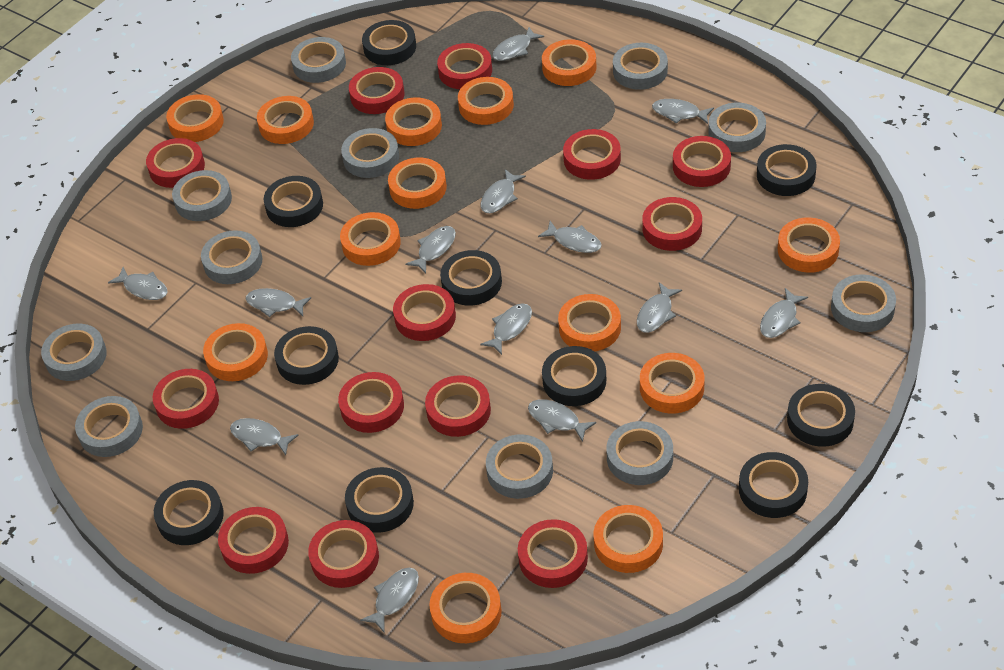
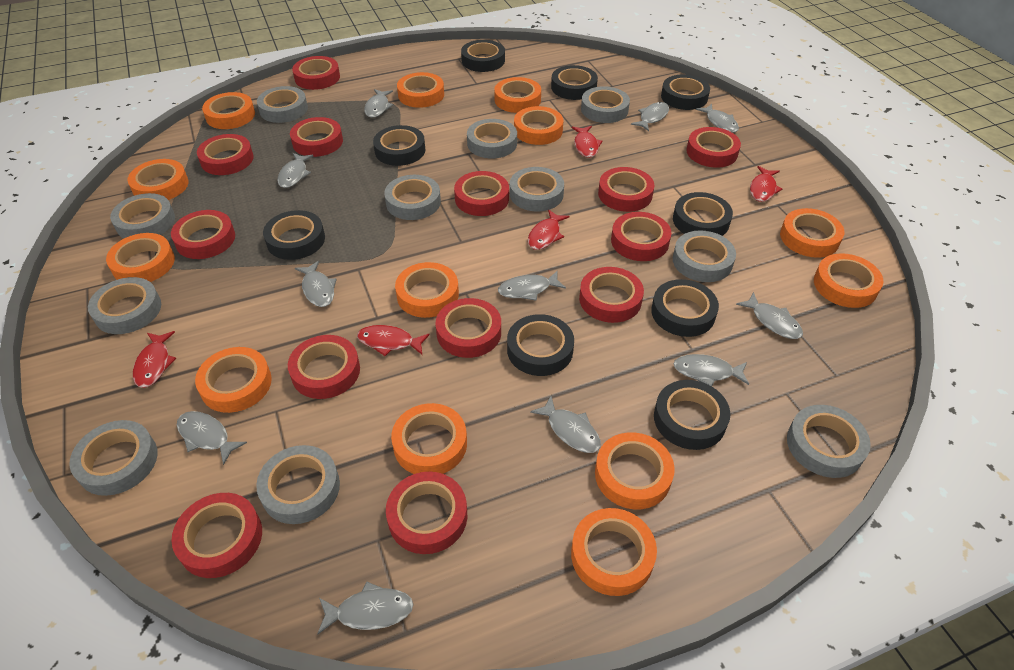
black tape: [154,480,224,545] [263,176,323,227] [274,326,339,385] [345,467,414,533] [362,20,416,65] [440,250,502,306] [542,346,606,406] [739,452,808,518] [757,144,816,196] [787,384,855,447] = 10 -> [263,210,325,260] [373,125,425,166] [461,40,505,72] [507,314,574,376] [551,65,598,100] [651,279,719,337] [654,380,731,450] [661,74,710,110] [673,192,733,236] = 9
grey fish: [108,267,168,300] [230,418,299,455] [246,288,311,317] [360,568,419,633] [406,226,456,273] [480,303,532,355] [481,169,526,213] [493,27,544,61] [528,399,596,442] [538,221,602,253] [637,282,682,333] [652,99,714,124] [760,288,808,338] = 13 -> [177,411,247,465] [277,153,313,188] [295,261,337,307] [317,581,413,635] [364,89,393,118] [498,270,566,301] [530,396,601,453] [631,102,669,131] [674,354,749,386] [696,104,739,133] [736,292,803,339] = 11
red fish: none = 0 -> [133,331,176,388] [357,325,430,356] [528,210,570,250] [572,126,603,158] [750,166,782,202] = 5

